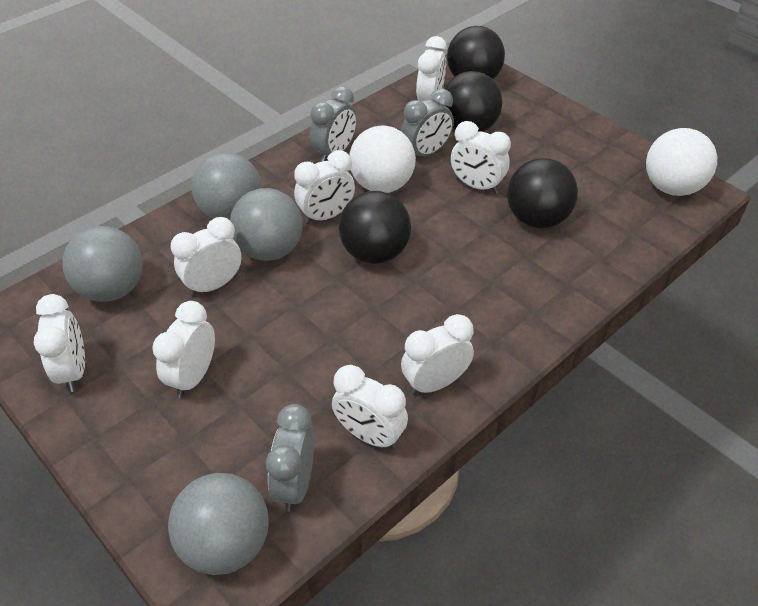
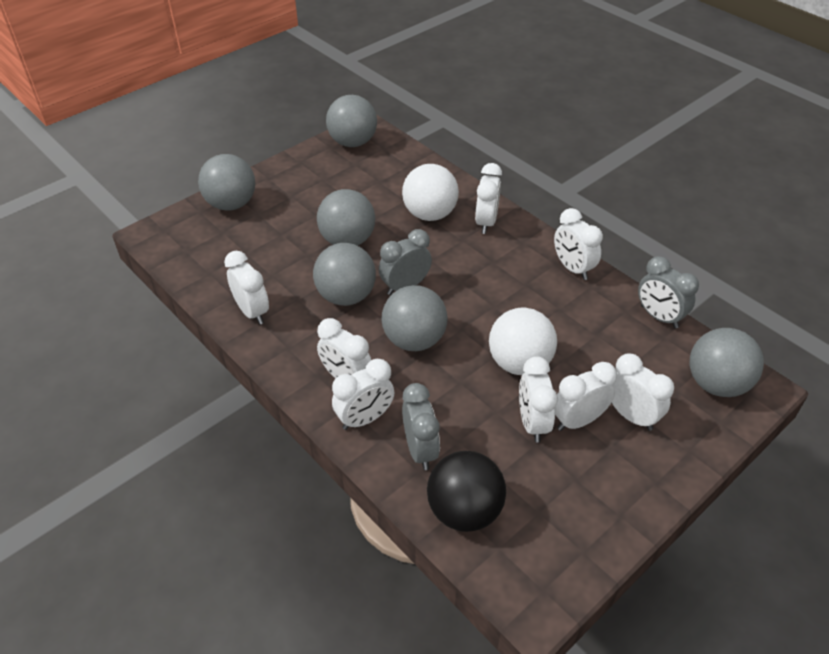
black ball: [339,191,411,264] [444,71,502,132] [447,26,505,79] [507,158,578,228] = 4 -> [427,451,506,532] = 1
grey ball: [62,226,143,302] [168,473,269,575] [192,152,262,220] [230,188,303,261] = 4 -> [198,154,255,211] [313,243,376,306] [317,189,375,246] [326,95,377,147] [381,285,448,351] [690,328,764,397] = 6

